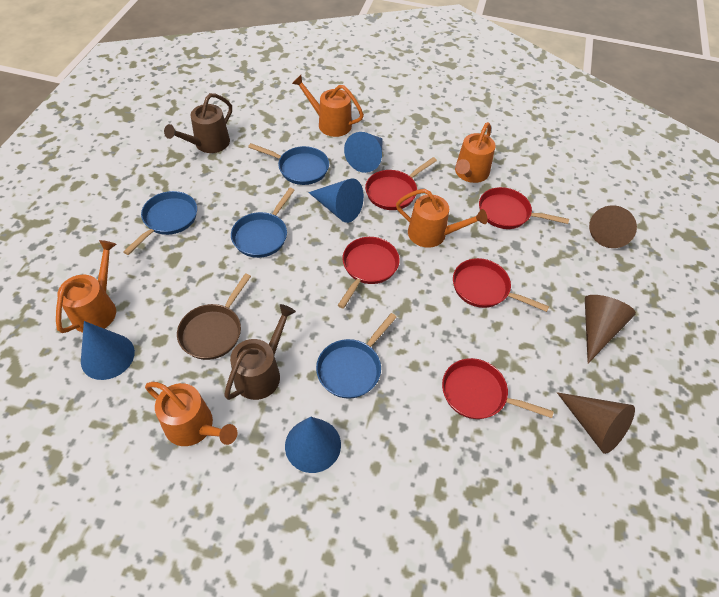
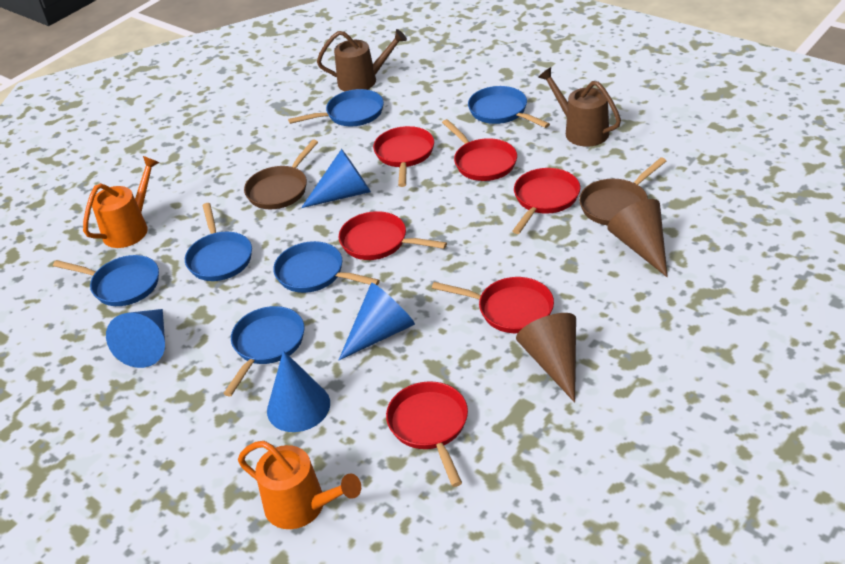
blue pan: [123,191,197,255] [231,188,295,258] [248,143,329,185] [316,313,397,399] = 4 -> [53,255,159,306] [185,203,252,281] [223,306,304,396] [273,241,380,293] [288,89,384,127] [468,86,550,128] = 6
brown cone: [557,392,635,454] [585,295,636,363] [589,205,637,248] = 3 -> [516,313,576,403] [607,199,668,277] = 2
brown pan: [177,273,251,360] = 1 -> [244,140,318,209] [579,157,666,225] = 2
orange watering can: [56,240,116,333] [145,382,237,446] [292,75,364,137] [396,189,488,248] [455,122,495,183] = 5 -> [83,156,159,248] [238,441,361,529] = 2
red pan: [338,237,400,309] [365,157,437,210] [442,358,554,419] [453,258,549,312] [479,187,569,229] = 5 -> [339,211,447,260] [373,126,434,187] [386,381,468,487] [432,277,554,333] [442,119,517,181] [512,168,580,234] = 6

